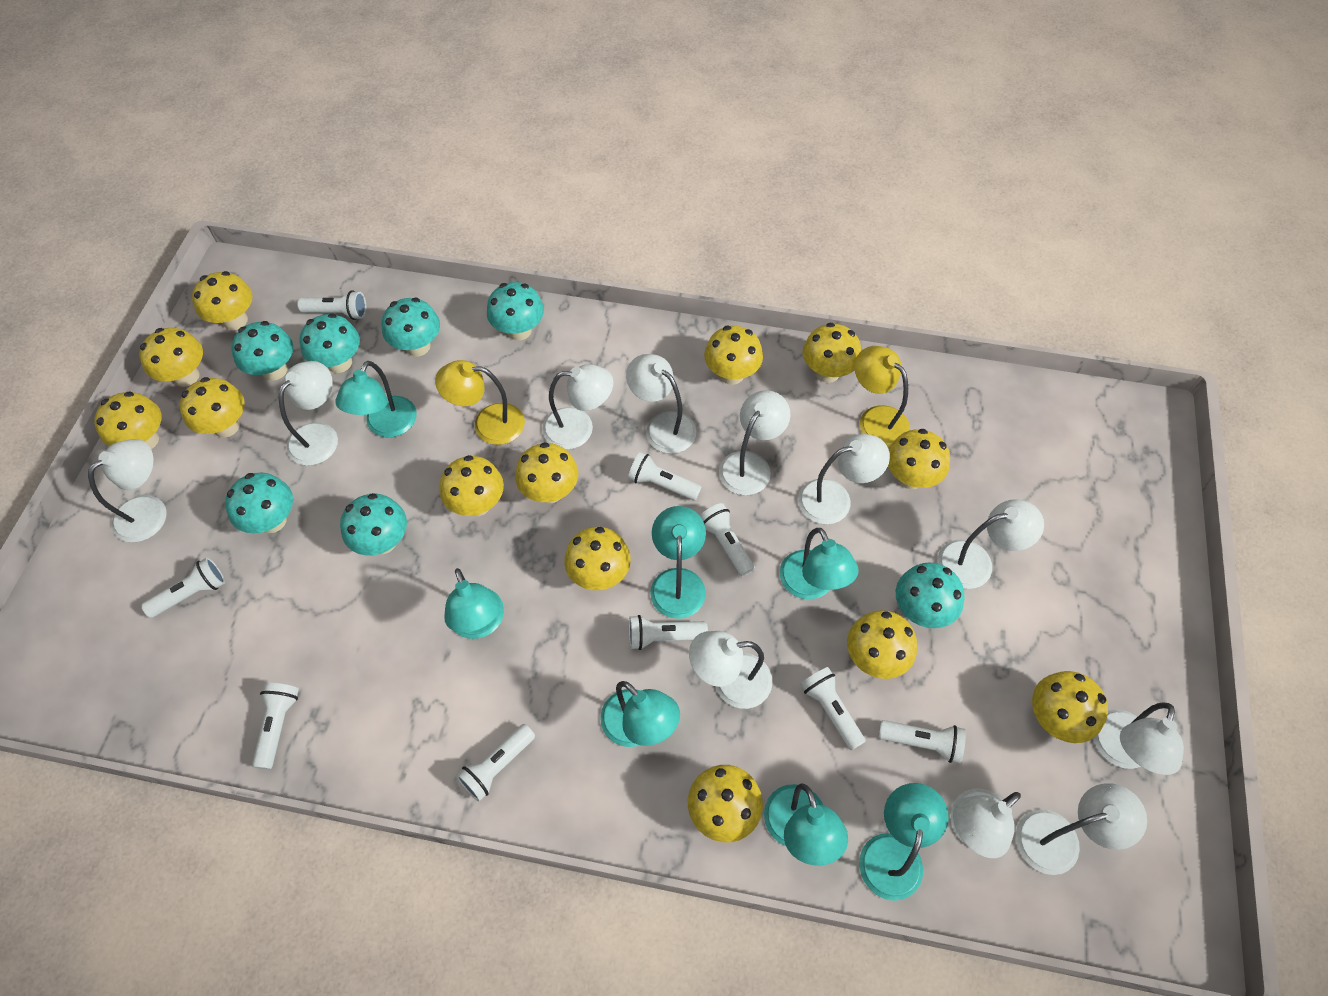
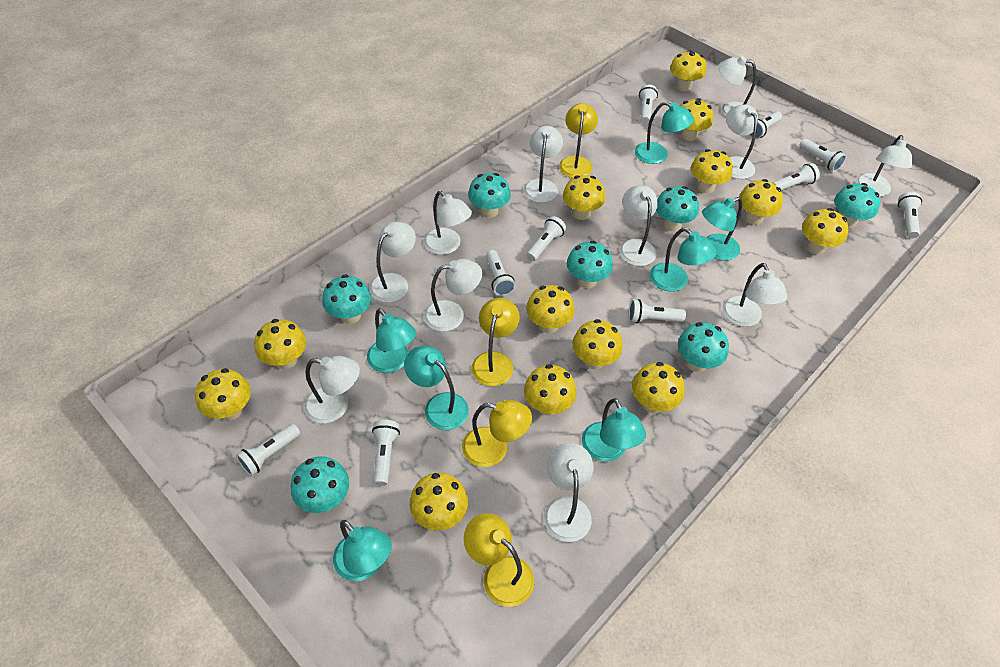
white flashlight: [141,557,225,618] [252,683,299,769] [297,290,366,320] [456,724,535,801] [628,452,701,501] [629,615,708,650] [700,503,755,577] [800,667,866,750] [878,720,966,763] = 9 -> [236,424,300,476] [372,420,400,486] [486,250,515,296] [526,216,566,261] [628,299,686,324] [639,84,658,124] [749,111,782,139] [773,163,820,191] [799,139,846,172] [898,192,922,238] = 10
yellow lamp: [435,360,525,445] [855,346,910,447] = 2 -> [462,400,532,467] [464,513,534,607] [471,298,520,386] [559,103,598,178] = 4

